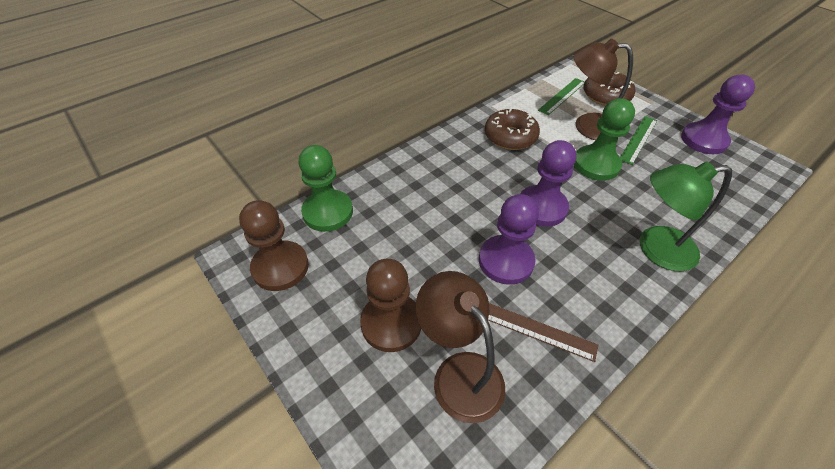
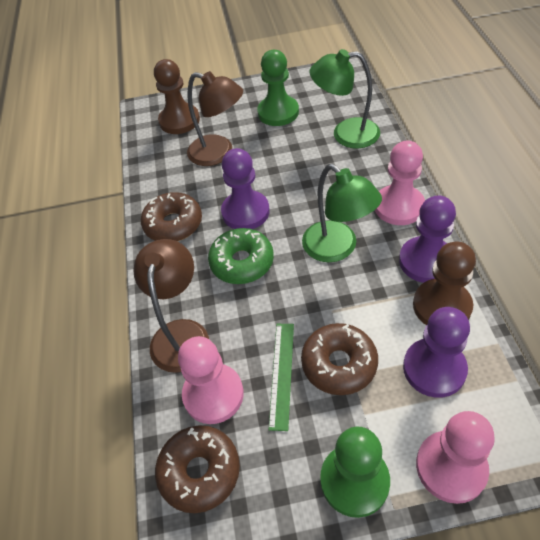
brown donut: [485,109,540,150] [583,72,635,106] = 2 -> [141,192,202,241] [155,425,240,513] [301,323,378,395] = 3
brown ruler: [488,303,598,362] = 1 -> none = 0
green donut: none = 0 -> [208,228,274,284] = 1
green lamp: [640,162,732,271] = 1 -> [302,164,382,262] [309,49,380,148] = 2
green ruler: [538,78,585,115] [620,116,657,165] = 2 -> [269,324,294,431] = 1
pink pawn: none = 0 -> [178,336,244,424] [375,141,425,225] [416,411,495,504] = 3

